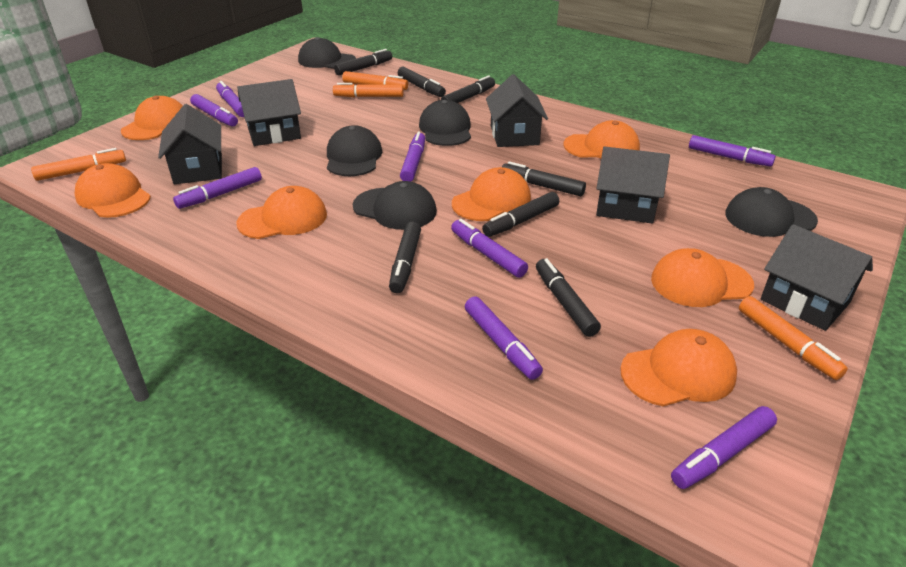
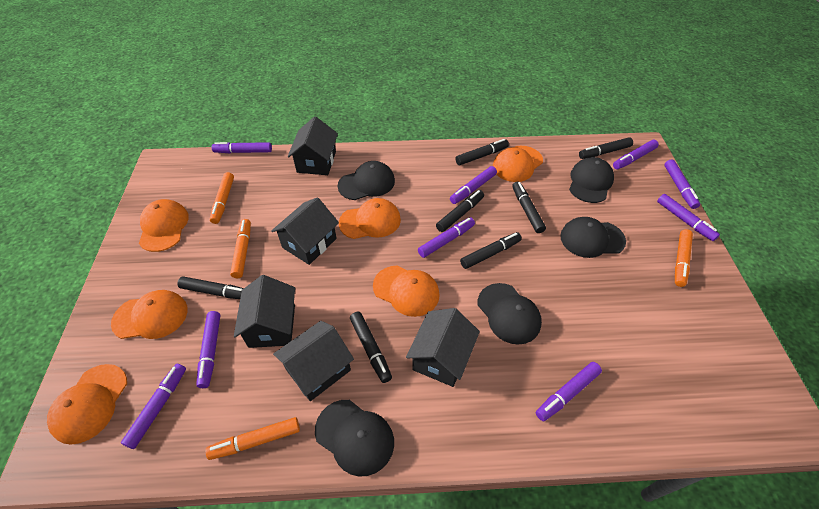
orange cap: [75,163,151,218] [121,96,183,140] [237,186,327,239] [452,167,531,221] [564,120,640,158] [620,329,737,406] [651,248,754,307] = 7 -> [47,364,127,445] [111,290,188,339] [139,199,189,252] [339,198,401,239] [373,265,440,317] [493,146,543,182] = 6
purple marker: [173,167,262,209] [190,94,238,127] [216,81,244,117] [400,132,425,182] [451,219,528,278] [465,296,543,380] [671,406,777,489] [689,135,776,167] = 8 -> [121,364,186,449] [196,311,220,388] [212,142,272,153] [418,217,475,258] [450,166,497,204] [536,362,602,421] [613,140,659,170] [657,194,720,241] [664,159,700,209] = 9

